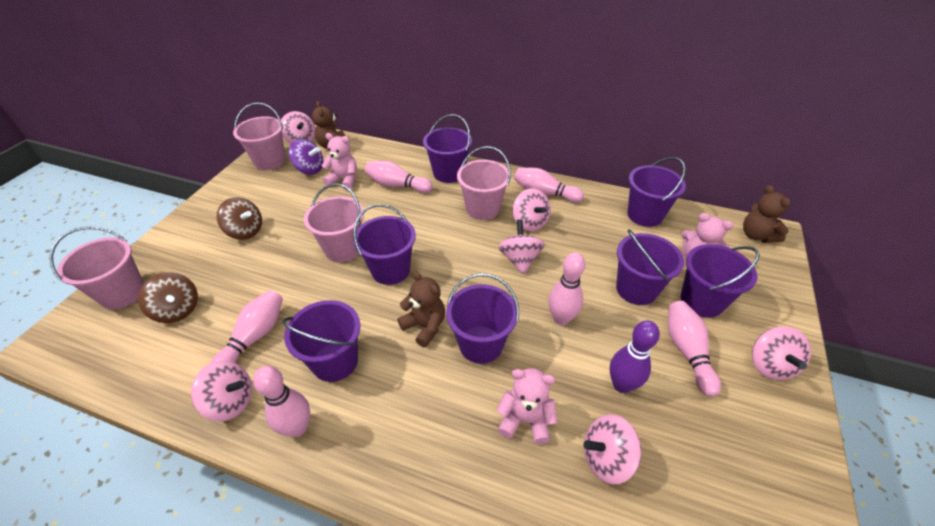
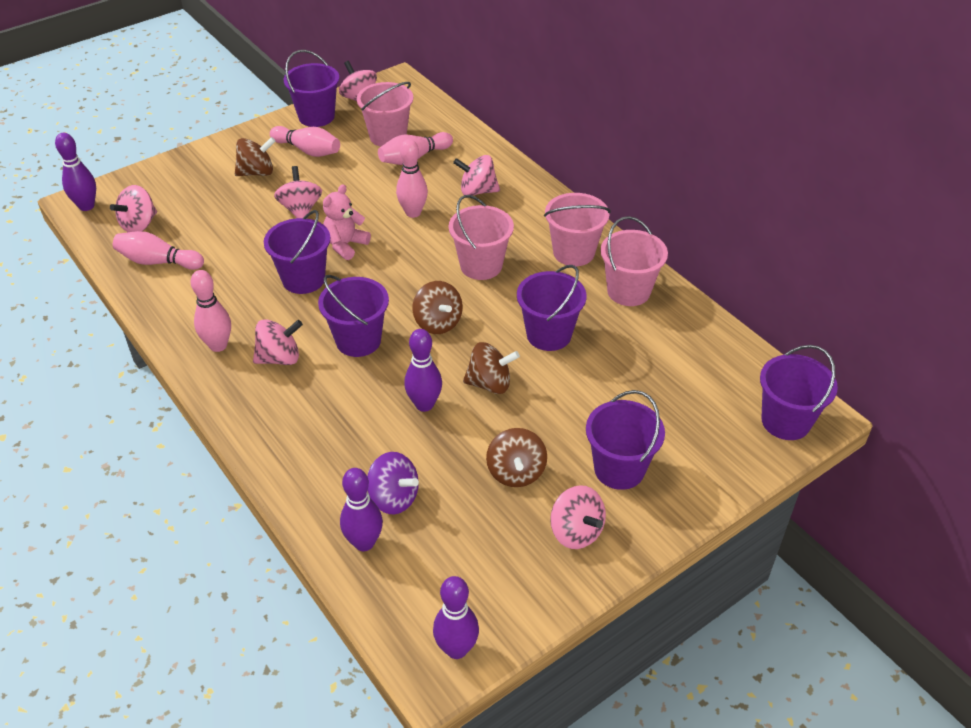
brown spinning top: [138,272,198,323] [217,197,262,240] = 2 -> [235,137,276,176] [413,281,463,334] [463,342,520,394] [486,428,547,487] = 4
brown teddy bear: [312,101,345,149] [397,271,445,347] [743,185,790,243] = 3 -> none = 0
pink bowling pin: [211,290,283,363] [253,366,310,437] [365,161,433,193] [514,168,584,203] [548,252,585,325] [668,301,721,397] = 6 -> [113,231,204,270] [191,270,231,352] [270,126,340,157] [378,132,453,165] [396,139,428,218] = 5
pink teddy bear: [322,133,357,190] [497,368,558,444] [682,213,734,258] = 3 -> [323,184,371,260] = 1
purple bowling pin: [610,321,660,393] = 1 -> [55,133,96,211] [340,468,383,551] [404,329,442,412] [433,576,479,659] = 4
purple bucket: [282,300,360,382] [353,204,416,285] [423,114,472,183] [446,273,519,364] [616,229,684,305] [627,157,686,227] [681,244,760,318] = 7 -> [264,210,330,294] [284,50,339,127] [318,275,389,357] [517,265,586,351] [586,390,665,490] [760,345,838,440] = 6

